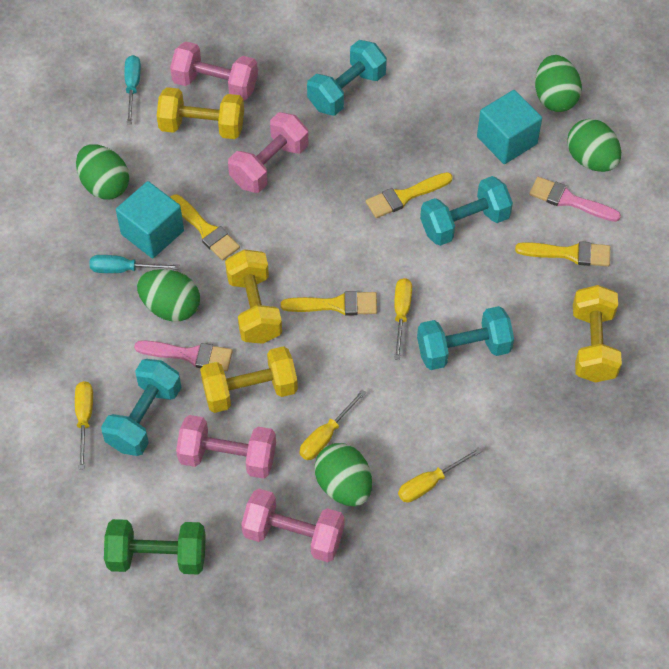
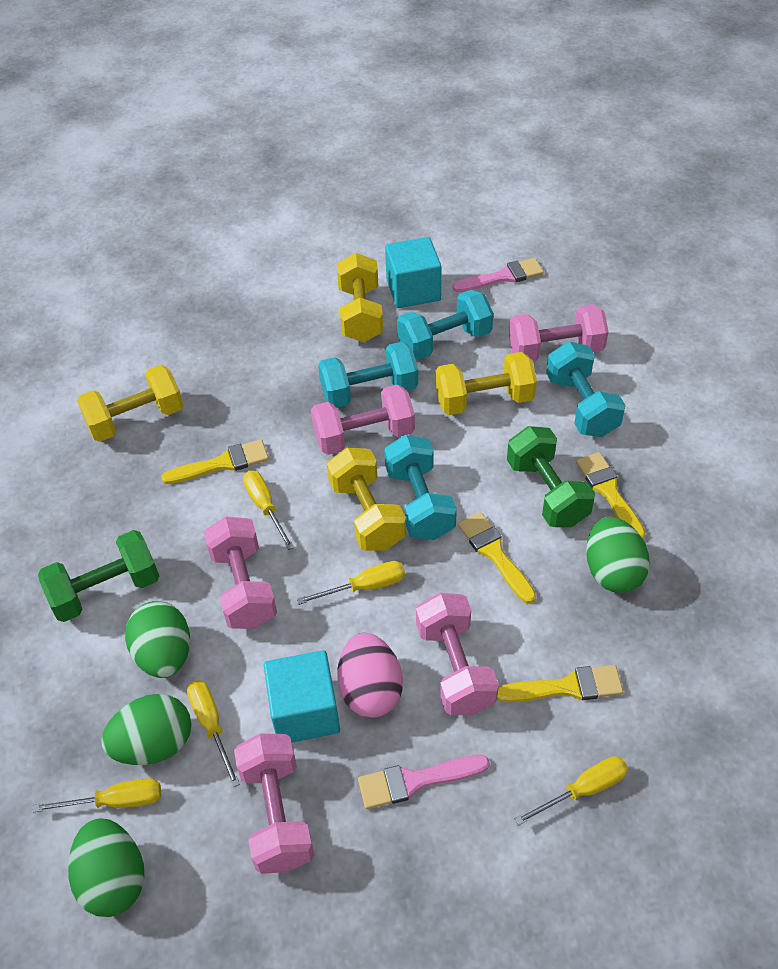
green dumbbell: [104,519,206,574] = 1 -> [38,530,159,622] [507,426,595,527] = 2
green egg: [76,144,129,200] [137,269,200,322] [315,443,372,506] [535,55,582,112] [567,119,621,172] = 5 -> [68,818,144,917] [101,694,191,765] [125,601,190,678] [586,517,650,593] = 4
pink dumbbell: [170,41,258,101] [176,415,276,479] [228,112,309,193] [241,489,344,562] = 4 -> [204,516,277,629] [234,734,314,874] [311,385,415,455] [416,593,499,715] [509,304,609,362] = 5
pink egg: none = 0 -> [337,633,403,718] = 1
turquoise screwdriver: [89,255,180,273] [124,55,141,124] = 2 -> none = 0
yellow screwdriver: [75,381,93,469] [299,389,366,460] [394,278,412,360] [398,447,482,502] = 4 -> [33,778,161,813] [187,680,240,788] [243,471,294,550] [297,561,405,605] [515,756,628,825] = 5

